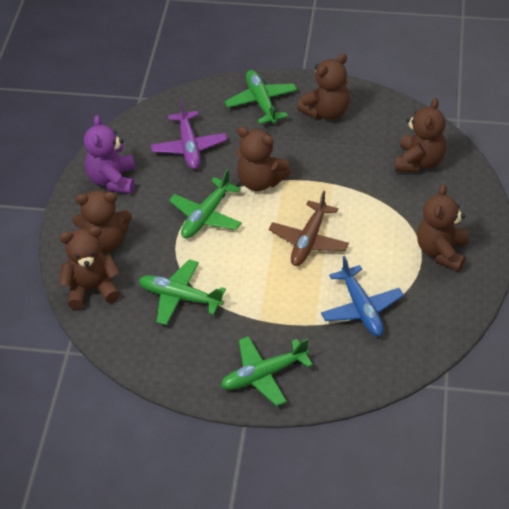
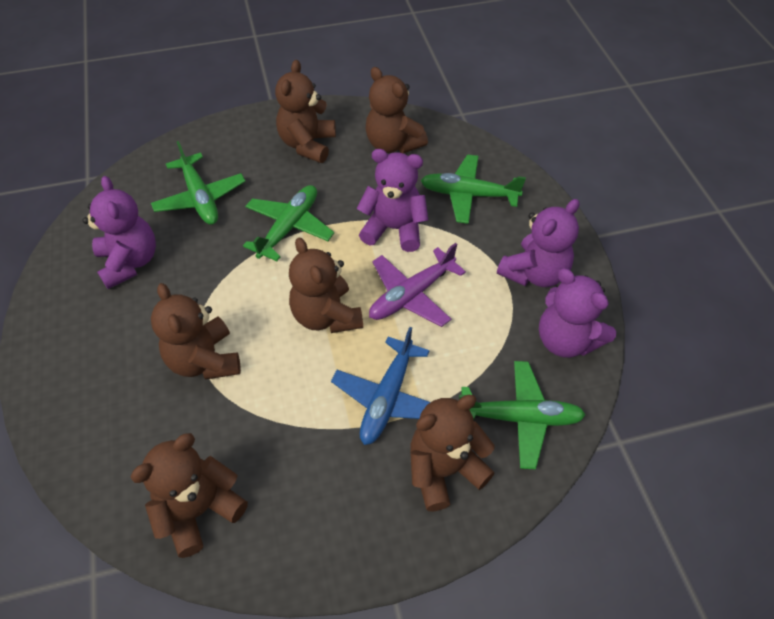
brown plane: [269,190,349,266] = 1 -> none = 0
purple teddy bear: [84,115,135,194] = 1 -> [83,176,156,289] [357,149,428,252] [497,199,580,287] [539,268,616,358] = 4

